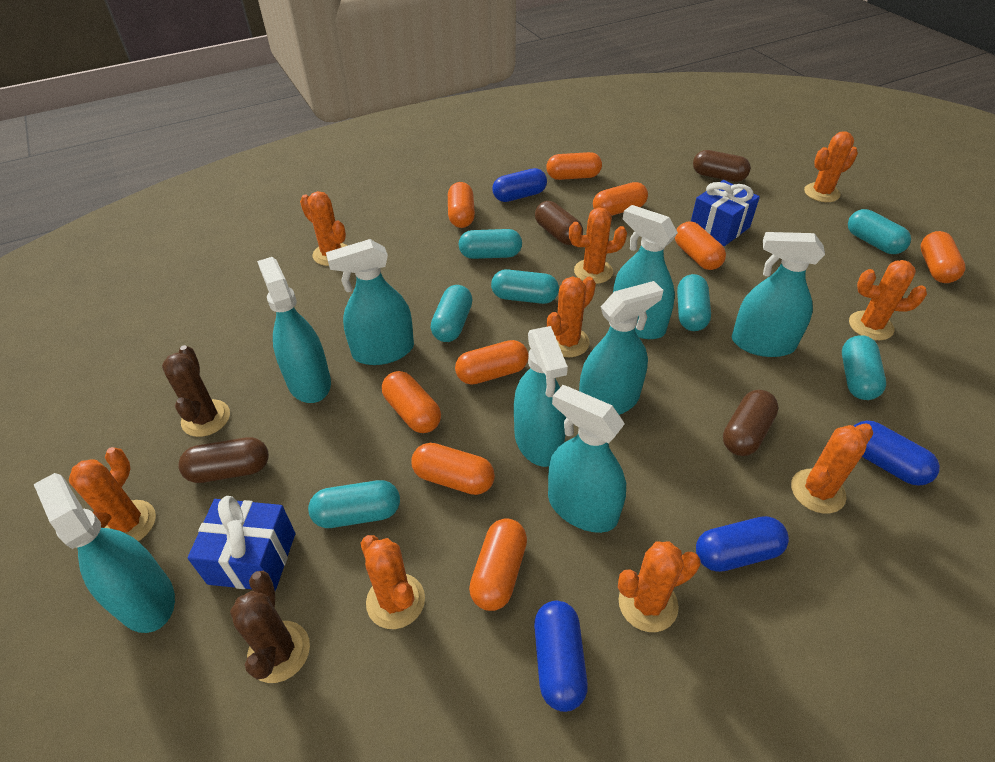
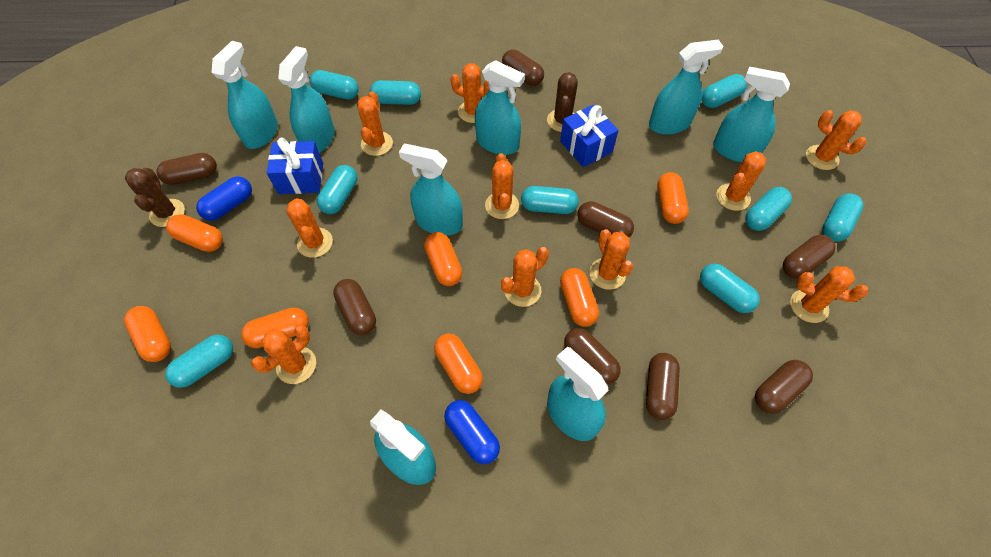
blue capsule: [492,168,547,202] [534,601,588,712] [696,516,789,572] [854,421,940,486] = 4 -> [196,176,252,221] [444,400,500,464] = 2
brown capsule: [178,437,269,483] [535,201,583,245] [693,150,751,182] [723,390,779,456] = 4 -> [157,153,217,185] [333,279,376,335] [502,49,544,86] [564,328,621,385] [578,201,634,237] [646,353,680,420] [755,360,813,414] [783,235,836,279] = 8
orange cactus: [69,447,156,541] [300,191,347,266] [361,535,425,629] [547,276,596,357] [569,208,627,284] [618,542,701,632] [791,423,873,514] [804,131,858,202] [849,260,927,340] = 9 -> [251,325,316,384] [286,198,333,258] [357,91,393,156] [450,63,489,123] [485,153,519,219] [501,247,549,307] [589,229,633,290] [717,151,766,211] [790,266,868,323] [806,110,866,170] = 10
orange capsule: [382,371,441,433] [411,443,495,495] [448,182,475,228] [455,340,528,385] [469,518,527,611] [546,152,602,180] [593,182,648,216] [675,221,726,270] [921,231,965,283] = 9 -> [124,306,171,362] [166,214,223,252] [241,308,309,348] [424,232,462,286] [434,334,483,394] [560,268,599,327] [657,172,689,224] = 7
turquoise capsule: [308,480,400,528] [430,285,473,342] [459,229,522,259] [491,269,559,304] [677,274,711,331] [842,335,886,400] [848,209,911,254] = 7 -> [165,335,233,388] [310,70,359,100] [317,165,357,214] [370,80,421,105] [521,186,579,214] [700,264,760,313] [702,74,747,108] [745,187,792,231] [823,193,863,241] = 9

